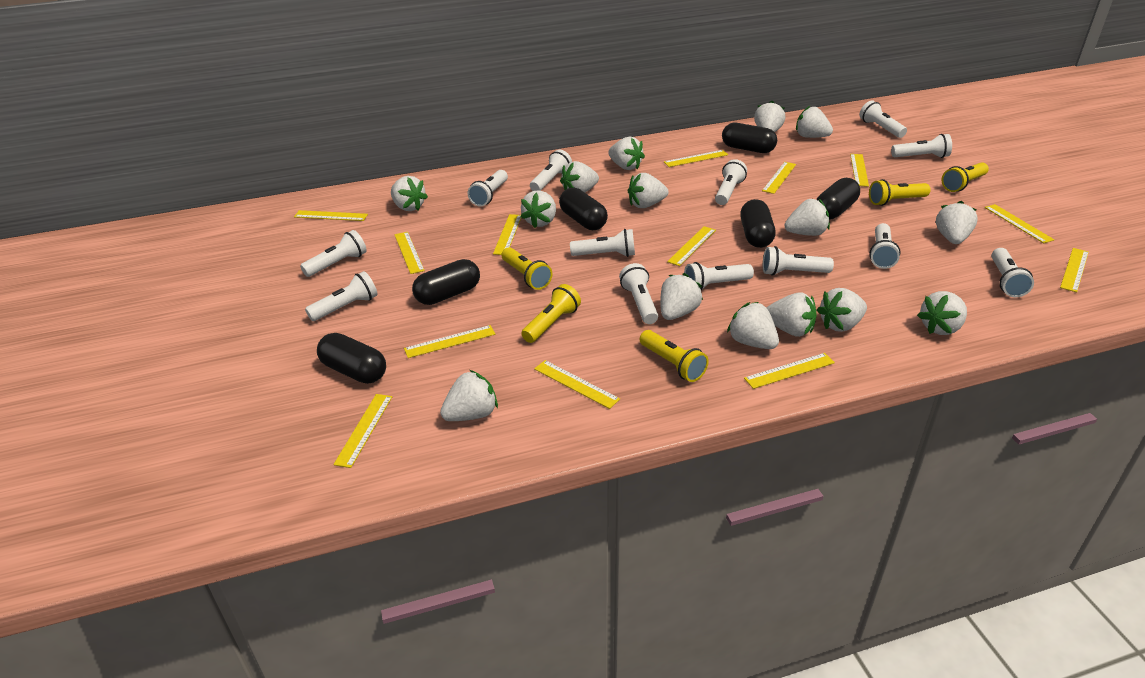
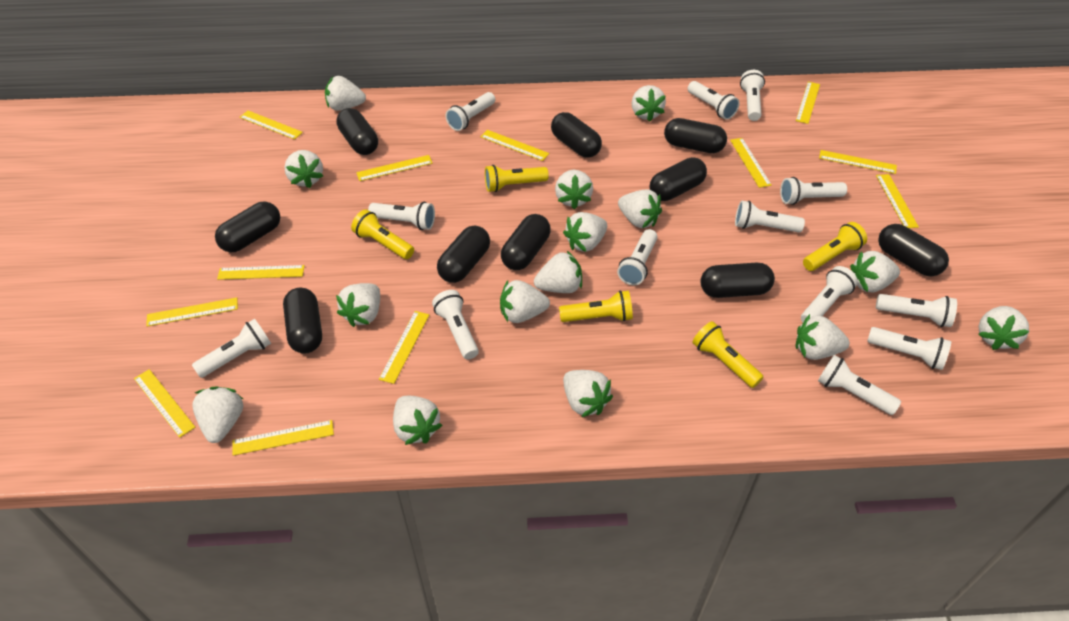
black capsule: [317,333,386,384] [412,259,480,305] [559,188,608,230] [722,123,777,153] [740,199,775,248] [816,178,860,220] = 6 -> [215,202,280,252] [283,288,322,354] [336,108,378,155] [437,226,490,283] [501,214,551,270] [551,112,602,158] [650,157,707,201] [664,118,727,153] [700,263,775,298] [878,224,949,276] = 10
yellow ruler: [294,210,368,221] [333,394,392,468] [394,232,425,274] [404,325,495,358] [493,214,521,255] [534,360,620,409] [664,150,728,167] [667,226,716,266] [744,353,835,389] [762,162,796,194] [850,154,869,187] [985,204,1054,243] [1060,248,1089,292] = 13 -> [134,369,195,438] [146,297,238,327] [217,265,305,280] [232,420,334,456] [240,111,303,140] [356,155,433,181] [379,311,429,384] [480,130,549,161] [730,138,772,188] [796,82,820,124] [819,150,897,174] [876,174,919,228] = 12

